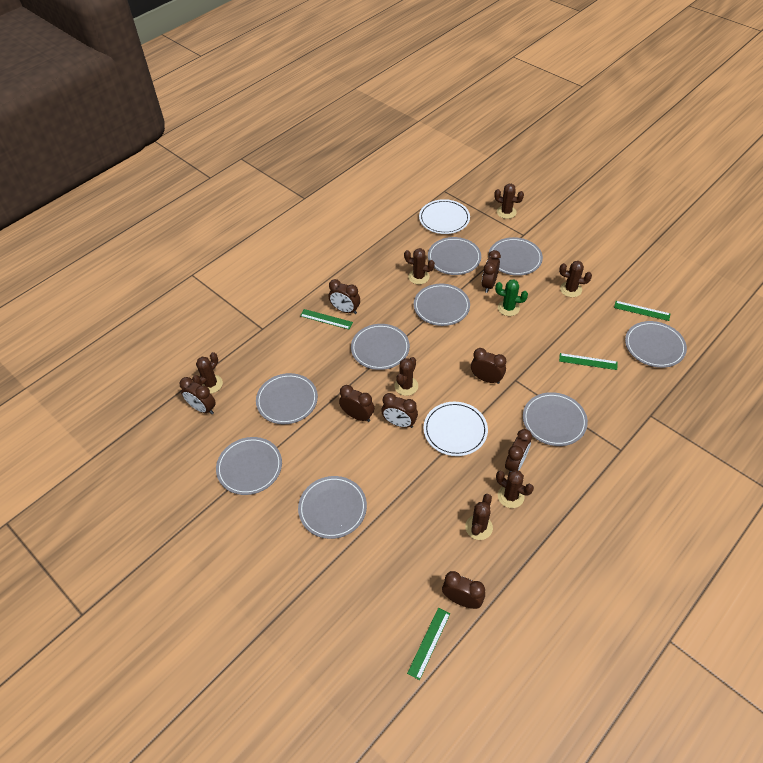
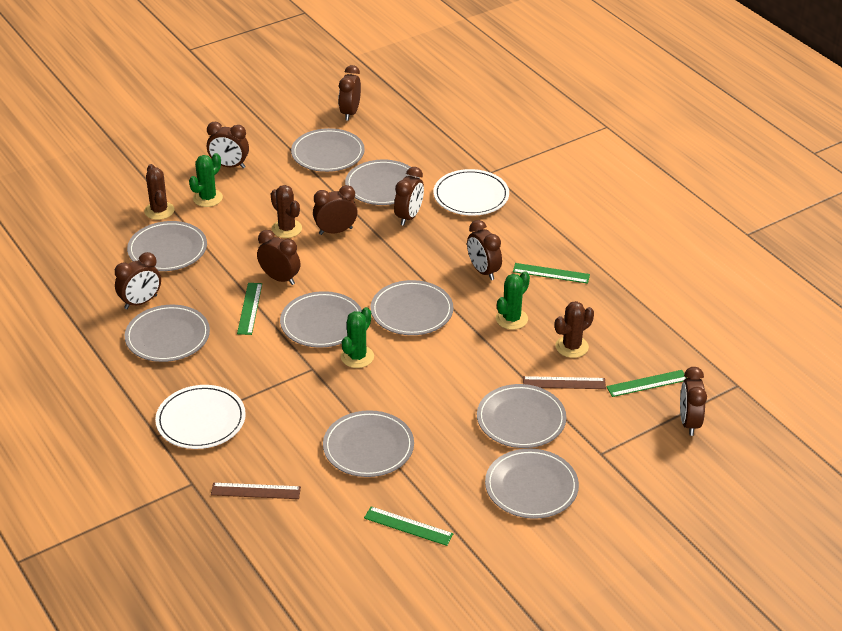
brown cactus: [192,352,223,394] [394,357,418,396] [404,248,435,284] [465,494,493,540] [494,184,524,219] [496,470,534,508] [559,261,592,297] = 7 -> [144,164,175,220] [271,185,302,238] [555,301,594,358] = 3
brown ruler: none = 0 -> [211,483,301,499] [523,376,606,389] = 2
green cactus: [495,279,528,316] = 1 -> [189,153,223,207] [341,307,374,368] [496,271,530,329] = 3

